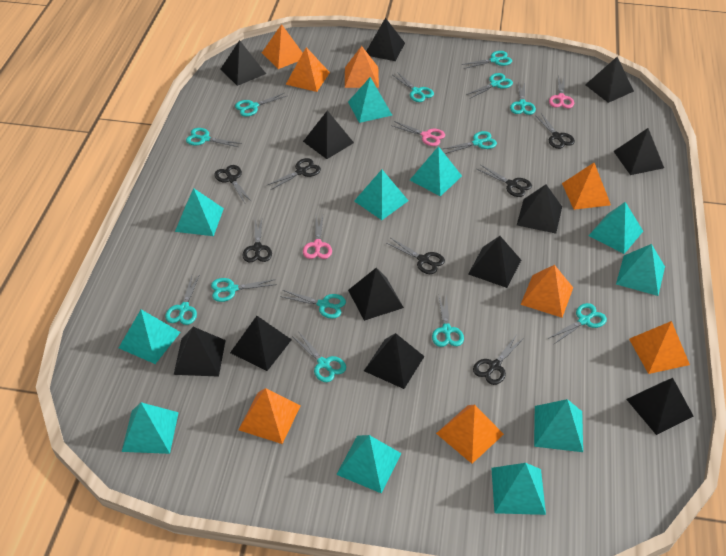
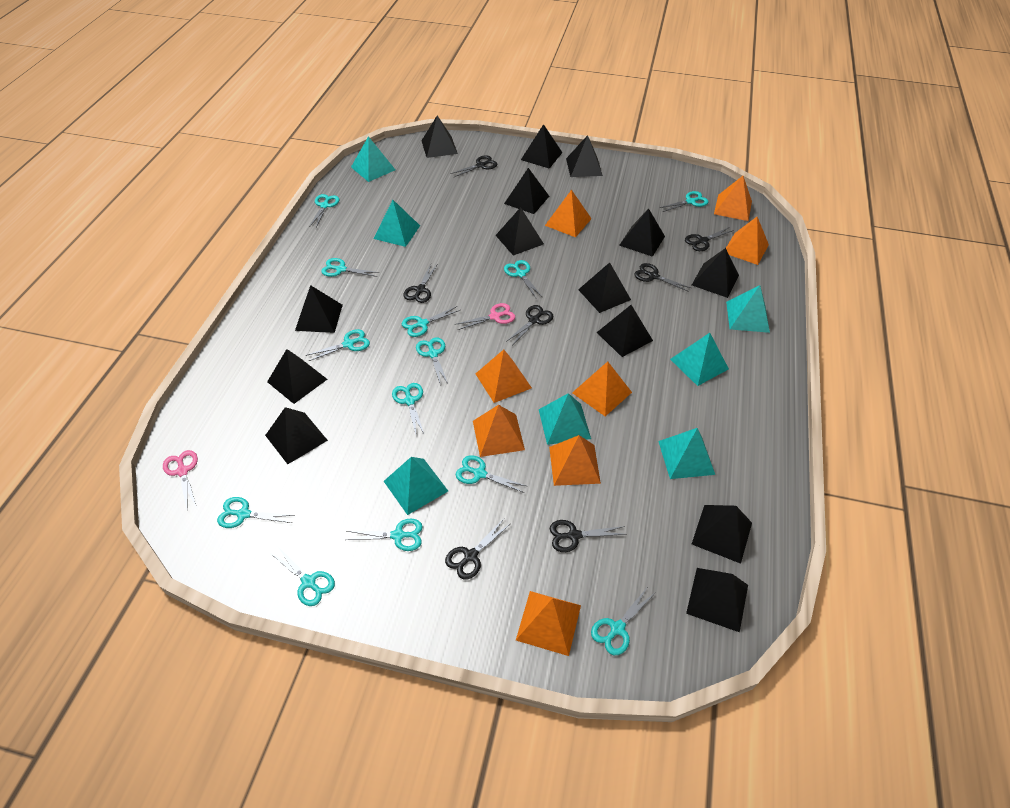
black pyramid: [174,327,226,377] [221,40,266,86] [230,316,292,371] [303,110,354,159] [348,268,404,321] [364,333,425,389] [366,18,405,61] [468,236,521,288] [517,184,562,234] [585,57,634,103] [614,128,664,175] [626,378,693,435] = 12 -> [265,407,328,464] [267,349,327,404] [295,285,343,333] [421,116,458,158] [495,207,544,256] [504,168,549,214] [521,124,563,169] [566,135,603,177] [578,262,631,313] [597,305,653,357] [619,208,665,257] [686,568,748,632] [692,248,739,298] [692,505,752,564] = 14
pink scissors: [303,216,332,259] [391,121,445,146] [549,75,574,108] = 3 -> [163,450,198,508] [455,303,515,330] = 2
turquoise pyramid: [119,309,181,364] [122,402,179,454] [175,188,224,236] [336,435,401,494] [348,77,392,123] [354,170,408,220] [410,146,462,196] [491,463,546,515] [534,399,583,452] [588,202,643,254] [616,244,665,296] = 11 -> [351,136,395,182] [373,200,420,247] [384,457,448,515] [539,393,591,445] [658,428,715,479] [670,333,729,386] [726,285,770,333] = 7

